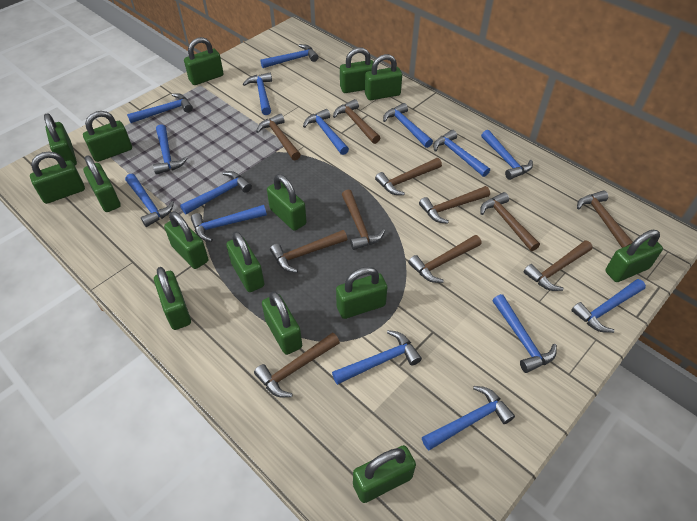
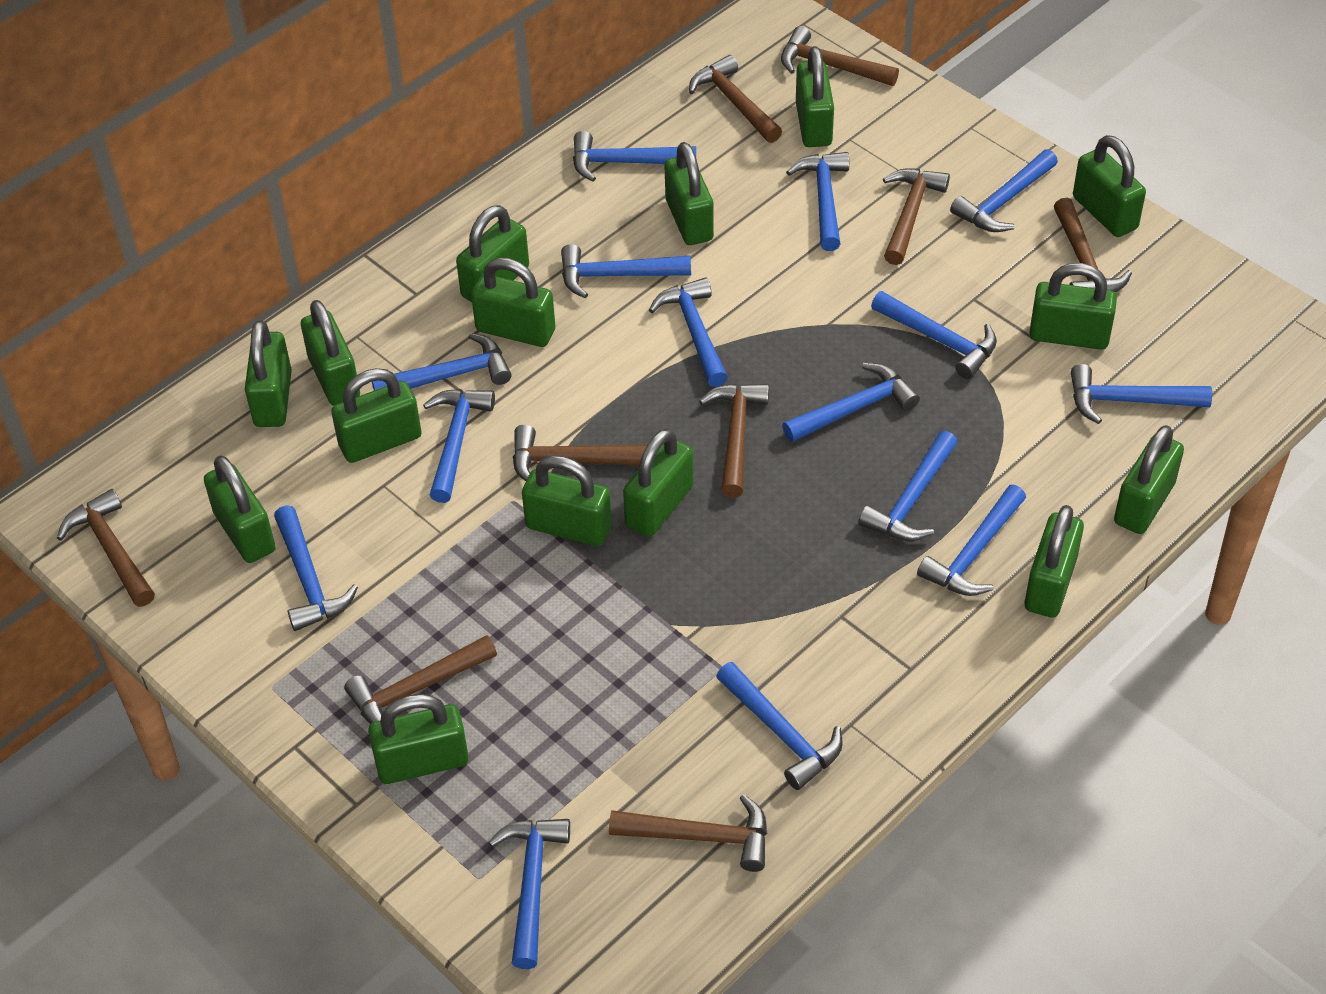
brown hammer: [254,332,340,397] [256,114,301,160] [270,230,347,273] [333,99,380,144] [342,189,385,250] [375,158,442,195] [408,235,482,283] [419,186,490,224] [480,192,540,251] [523,240,593,291] [577,190,633,248] = 11 -> [57,489,155,607] [344,635,497,724] [513,425,647,481] [609,794,767,872] [689,55,782,143] [699,384,769,498] [781,26,899,86] [883,168,950,265] [1054,198,1132,292] = 9

